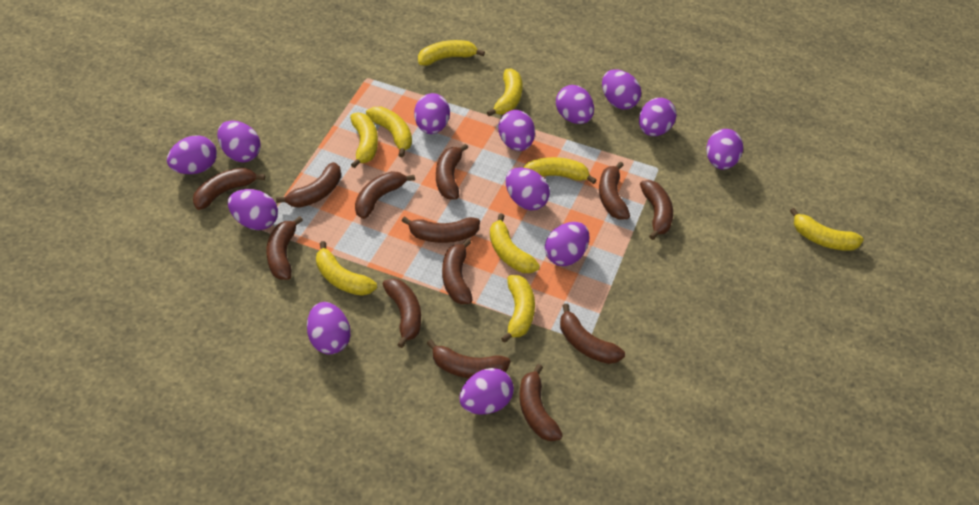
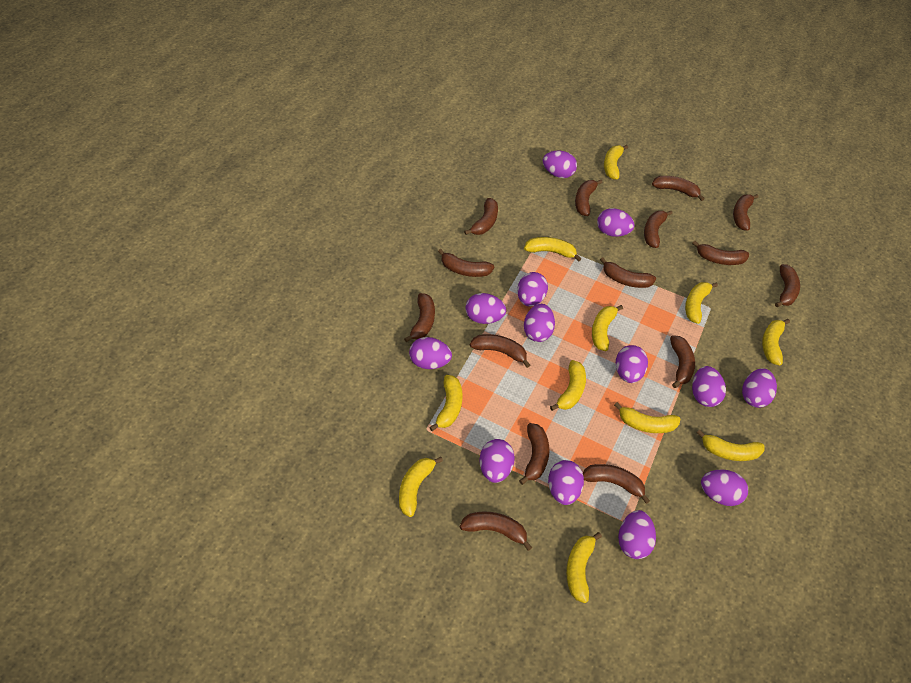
brown banana: [193,168,265,210] [266,216,303,280] [276,162,341,208] [355,171,415,219] [383,278,421,348] [402,216,480,243] [427,339,511,378] [436,143,468,200] [442,239,473,304] [519,364,563,441] [560,304,625,364] [599,162,630,220] [640,180,673,240] = 13 -> [404,293,435,342] [438,249,494,277] [460,512,532,551] [464,198,498,235] [470,334,530,368] [519,423,549,485] [575,180,602,216] [583,464,650,504] [600,257,656,288] [644,211,673,248] [652,176,705,201] [670,335,695,388] [692,241,749,265] [733,194,759,231] [775,264,800,307] = 15
yellow banana: [316,241,377,296] [350,113,378,168] [366,107,412,157] [418,40,485,66] [487,69,523,116] [490,214,540,273] [501,275,535,343] [523,157,596,184] [790,208,864,251] = 9 -> [399,457,443,517] [429,375,463,431] [524,237,582,261] [550,360,586,411] [566,532,602,603] [592,305,623,351] [604,145,628,179] [614,402,680,433] [685,282,718,324] [697,430,765,461] [762,319,790,366] = 11

